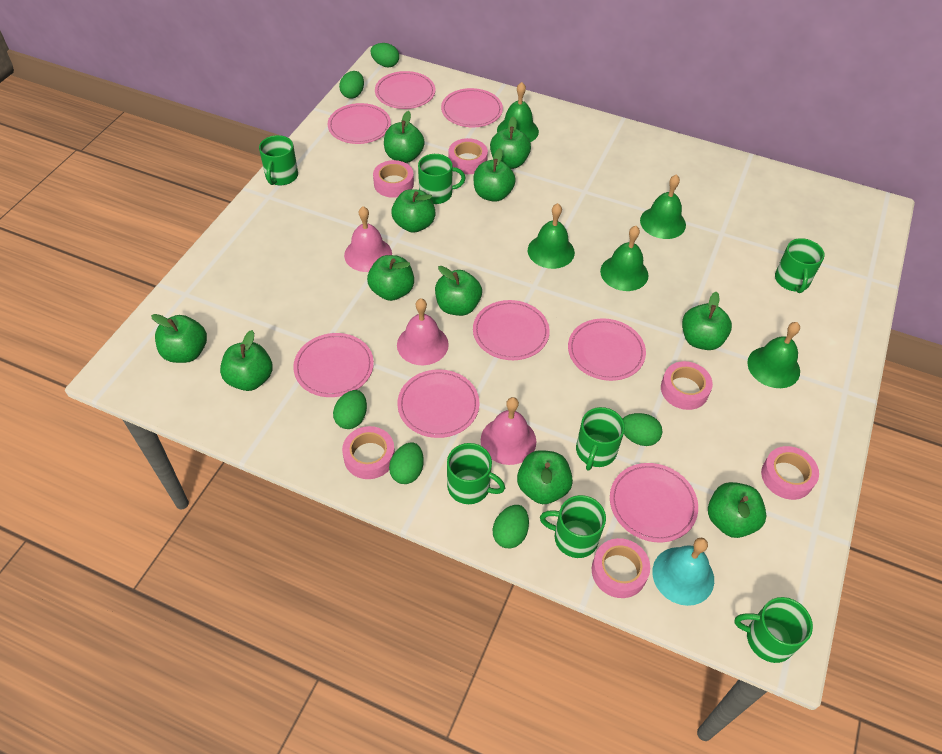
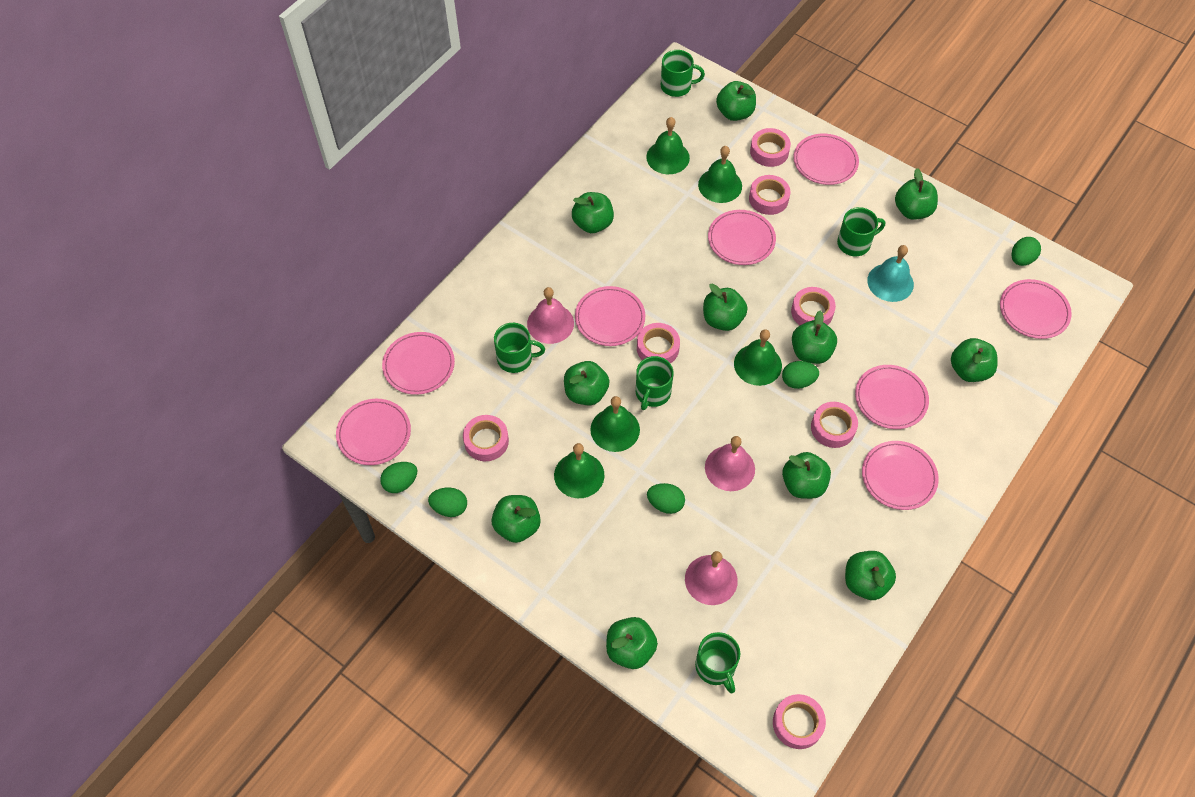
green egg: [333,390,367,429] [339,71,364,99] [371,43,399,67] [389,443,424,484] [493,505,529,549] [622,413,662,446] = 6 -> [380,462,417,493] [428,488,467,517] [647,483,685,514] [782,361,819,389] [1011,237,1041,266] = 5
green mug: [259,135,298,185] [418,154,466,204] [447,443,505,504] [540,495,606,558] [576,407,625,471] [734,597,813,663] [775,238,825,293] = 7 -> [494,323,545,373] [636,356,674,410] [661,50,705,97] [695,632,740,693] [837,207,885,256] = 5
pink tape: [342,426,395,479] [373,160,414,198] [448,138,488,174] [592,538,650,598] [661,361,713,410] [761,446,819,500] = 6 -> [463,415,509,461] [637,323,680,364] [749,175,790,215] [750,128,791,167] [773,694,826,749] [791,287,836,325] [811,402,858,448] = 7

